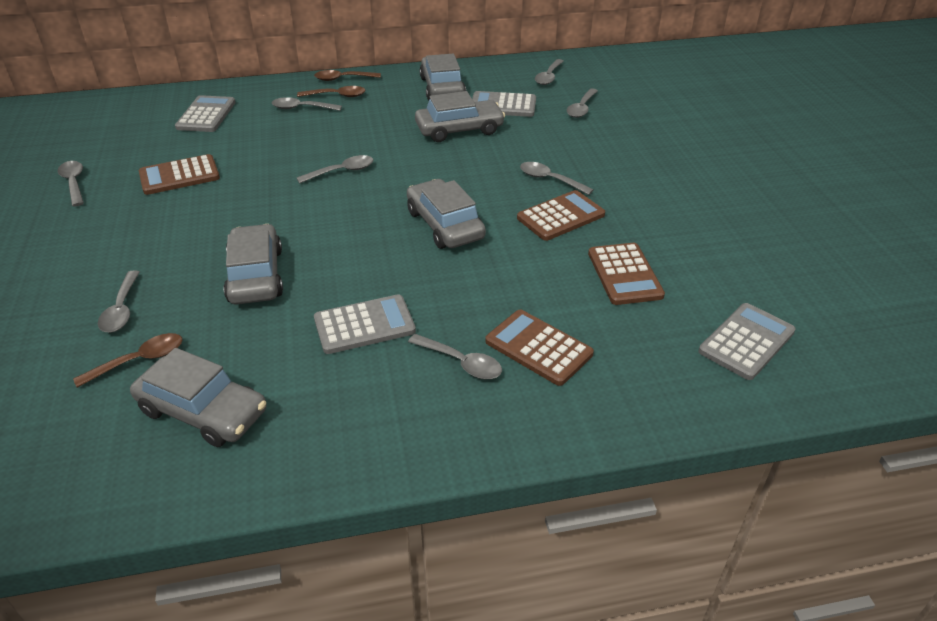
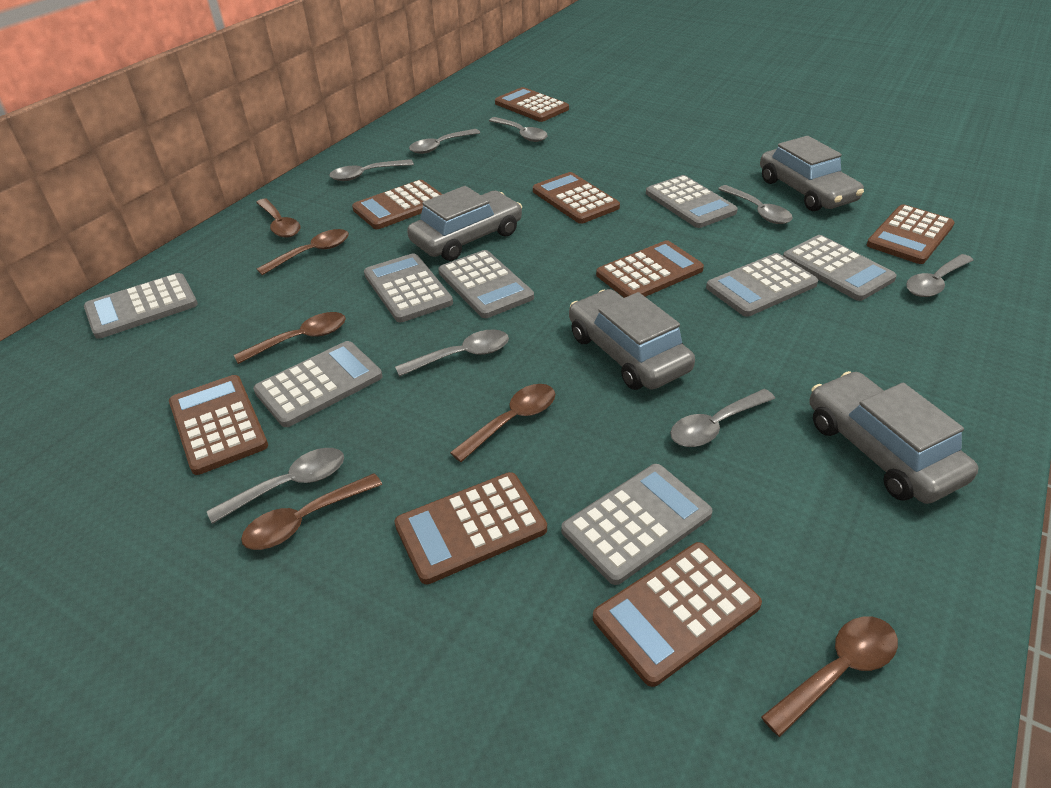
brown calculator: [139,154,220,195] [485,310,594,386] [517,190,605,241] [588,243,665,305] = 4 -> [169,375,268,475] [352,180,442,229] [394,472,547,584] [495,87,569,122] [533,172,620,224] [593,542,762,687] [596,240,704,298] [867,204,955,264] = 8
brown spoon: [73,333,183,388] [297,86,366,97] [314,70,381,81] = 3 -> [234,312,346,364] [241,473,382,550] [256,199,300,238] [257,229,349,275] [450,384,556,462] [761,617,898,737] = 6
grey calculator: [175,95,236,132] [314,294,416,354] [472,91,536,117] [698,303,796,380] = 4 -> [84,273,198,339] [253,341,382,427] [364,253,453,322] [438,250,534,318] [561,464,713,585] [646,175,738,228] [706,253,818,317] [783,235,897,301] = 8
grey car: [130,348,267,447] [224,224,283,305] [407,179,486,249] [415,91,505,142] [420,54,466,101] = 5 -> [407,186,522,261] [569,289,695,390] [760,136,864,211] [810,371,978,504] = 4

